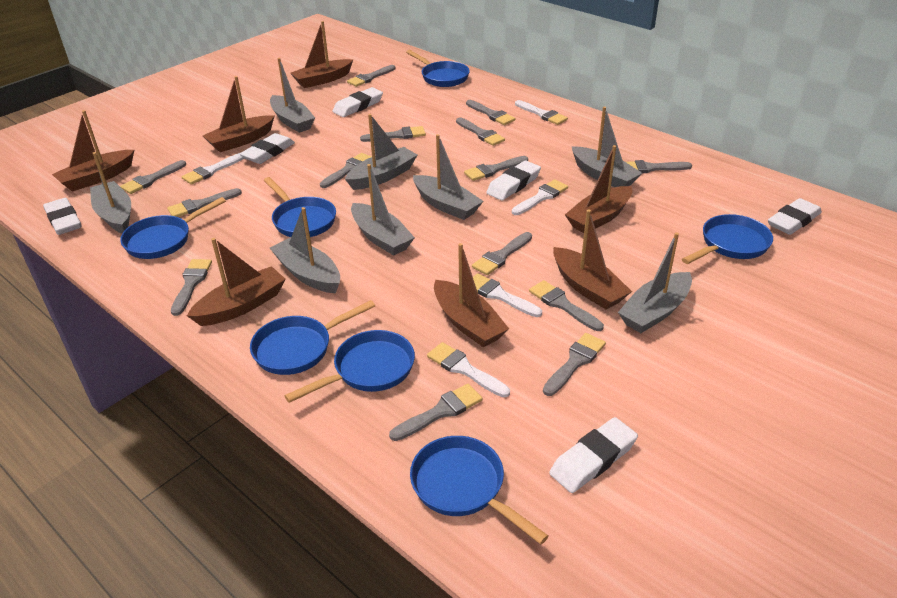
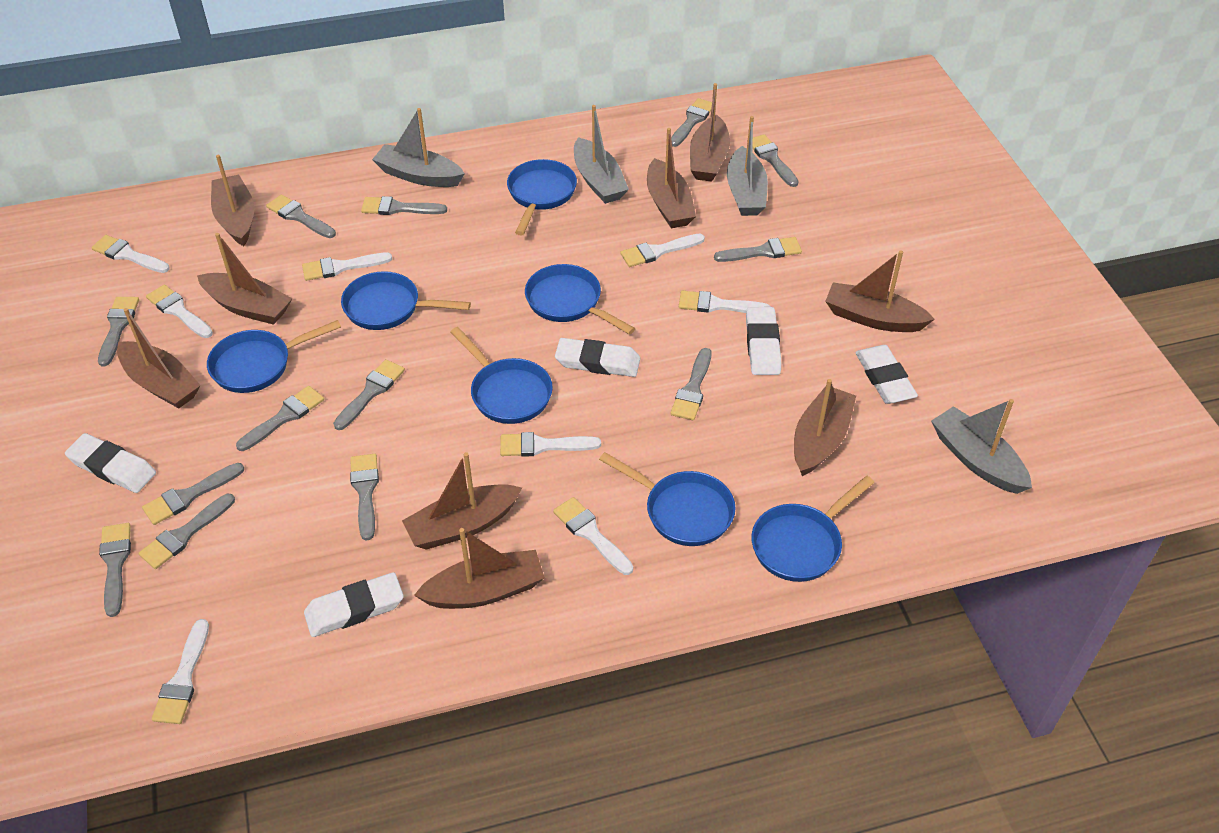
brown boat: [52,110,134,192] [187,238,286,326] [203,76,275,152] [290,21,353,88] [434,243,509,347] [553,209,632,309] [565,145,632,233] = 7 -> [117,308,201,409] [197,233,292,325] [211,155,254,246] [402,452,522,550] [414,528,545,609] [647,128,696,228] [690,83,730,182] [794,379,856,476] [825,251,935,332] = 9
grey boat: [90,152,131,233] [270,58,315,133] [270,207,340,293] [345,114,417,190] [351,164,415,256] [413,134,483,220] [572,107,642,187] [618,232,692,333] = 8 -> [372,108,465,187] [574,105,629,204] [727,116,768,216] [931,399,1032,494] = 4
grey brush: [120,160,186,194] [167,188,242,217] [171,259,212,316] [320,153,372,188] [347,65,396,87] [360,126,426,142] [389,384,482,441] [456,117,505,146] [464,156,528,181] [466,100,515,125] [472,232,532,275] [529,280,604,331] [543,333,606,396] [626,160,692,173] = 14 -> [98,297,139,366] [99,523,131,617] [139,494,235,569] [142,463,244,525] [236,386,324,451] [266,195,336,238] [333,359,405,430] [350,454,379,540] [361,196,447,215] [670,348,711,420] [671,98,712,147] [714,237,802,262] [747,134,799,187] = 13
white brush: [181,153,245,185] [427,342,510,398] [473,273,542,317] [512,179,568,215] [515,100,568,125] = 5 -> [91,235,170,273] [146,284,213,338] [152,619,209,724] [302,253,392,281] [500,432,601,457] [553,497,633,575] [620,234,705,267] [679,291,771,313] = 8
white eraser: [43,198,82,235] [240,133,295,164] [333,87,383,117] [486,161,541,201] [549,417,638,493] [768,198,822,235] = 6 -> [65,433,156,493] [304,572,404,637] [555,338,640,377] [746,307,781,375] [855,345,918,404] = 5

